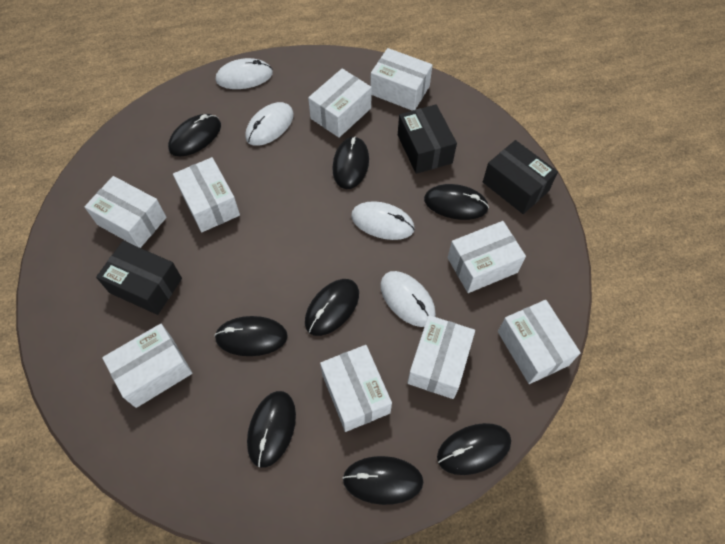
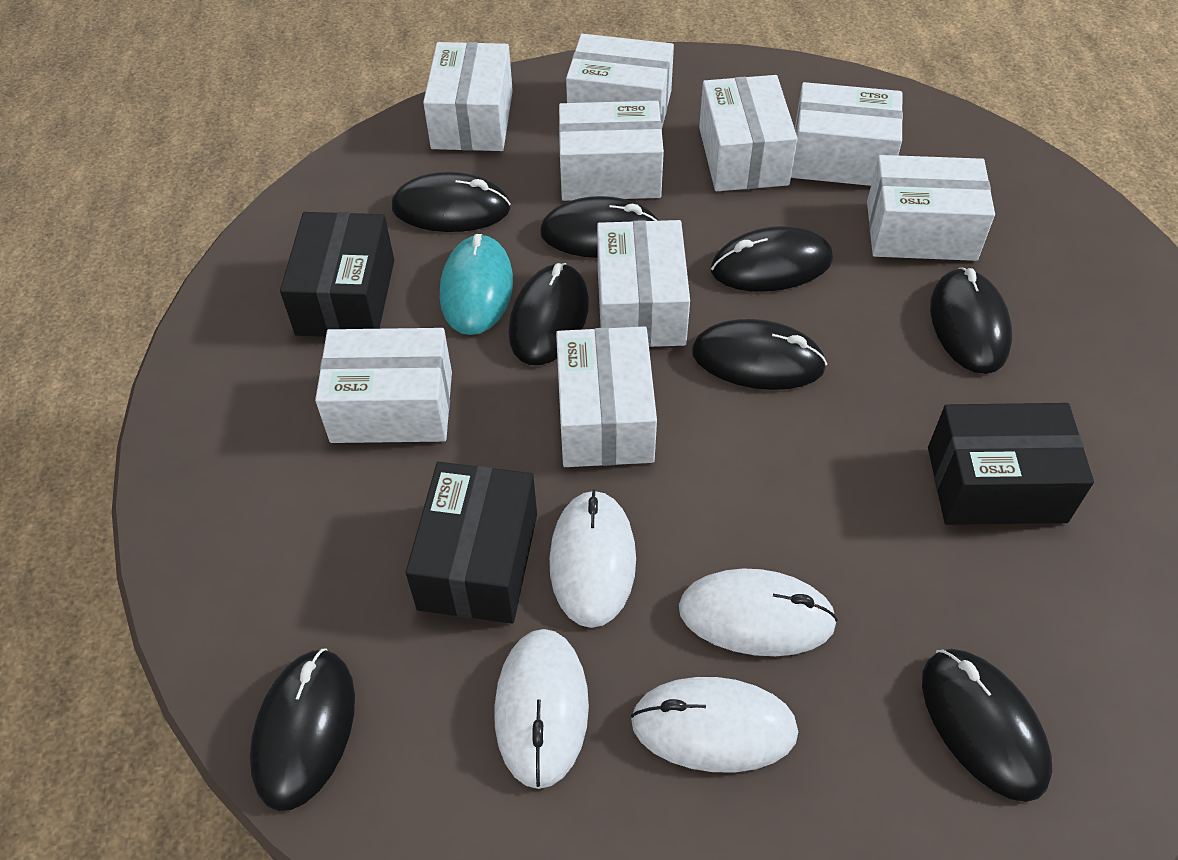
turquoise mouse: none = 0 -> [440,234,513,335] = 1

